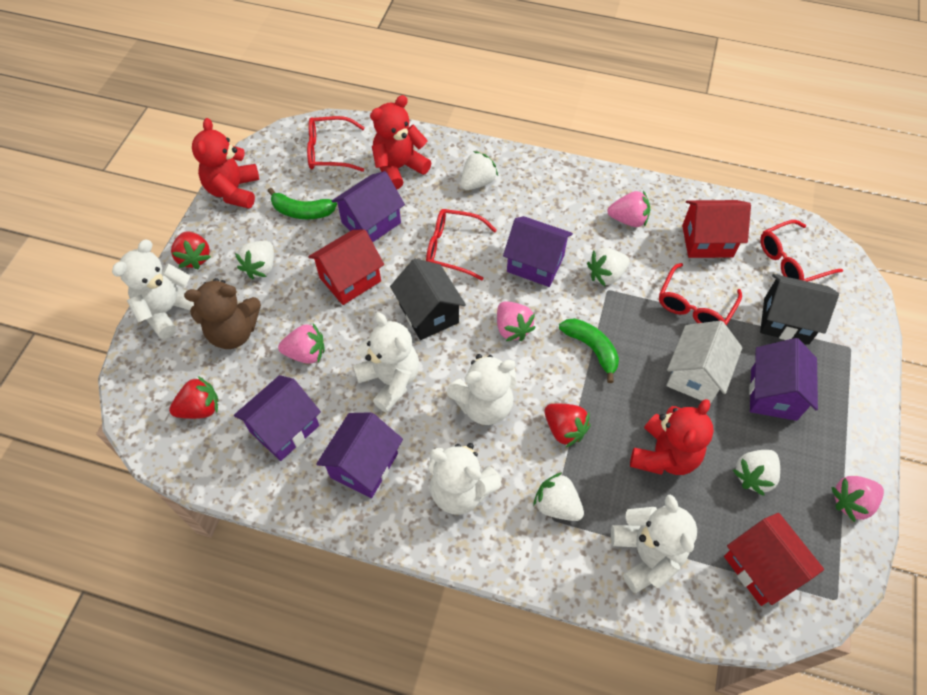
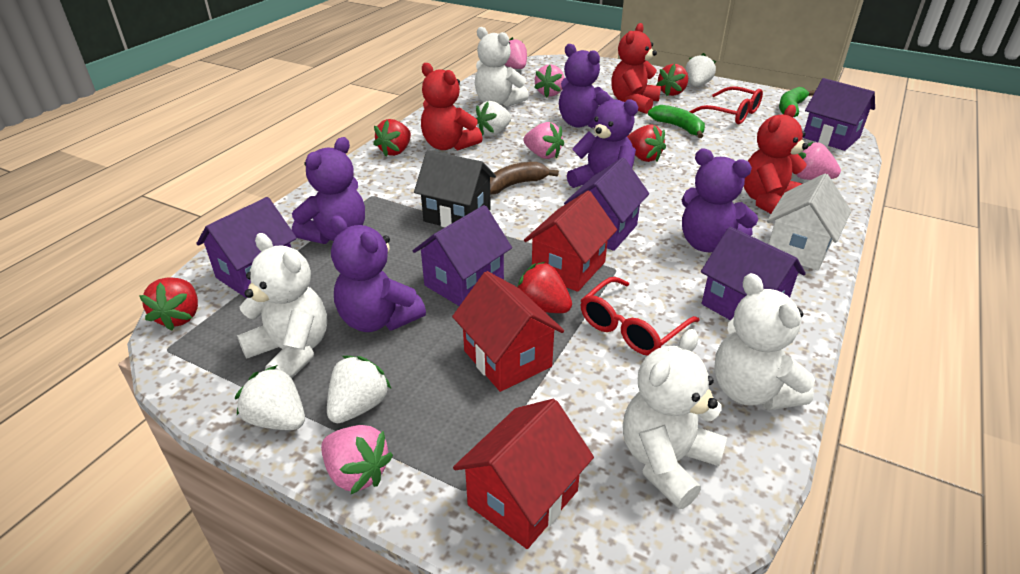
black house: [390,259,466,340] [760,274,839,345] = 2 -> [414,150,496,227] = 1
brown banana: none = 0 -> [490,162,559,195] = 1
brown teddy bear: [184,278,261,349] = 1 -> none = 0
pink strawberry: [278,324,325,364] [497,302,536,341] [607,191,650,227] [831,476,884,522] = 4 -> [321,425,393,494] [504,37,527,69] [523,122,564,159] [534,65,565,98] [796,141,841,180] = 5
purple teddy bear: none = 0 -> [292,137,365,244] [331,216,426,332] [559,44,613,128] [567,91,638,188] [682,149,758,253] = 5
red glasses: [307,116,365,172] [426,209,497,280] [659,263,742,325] [760,220,843,282] = 4 -> [580,277,699,356] [689,86,763,124] = 2
red strawberry: [169,376,219,419] [171,231,211,269] [545,404,591,447] = 3 -> [139,277,198,331] [373,119,411,156] [517,262,572,313] [627,125,666,162] [656,64,688,96] = 5
white strawberry: [235,241,274,279] [461,151,498,190] [533,473,584,521] [587,248,630,286] [733,450,780,496] = 5 -> [235,365,305,430] [327,356,391,424] [476,101,511,136] [685,53,716,87] = 4
white teddy bear: [112,240,194,339] [353,312,419,413] [428,443,502,515] [447,354,516,425] [611,494,697,593] = 5 -> [237,233,327,379] [475,27,529,107] [623,329,727,509] [714,273,815,410] = 4

